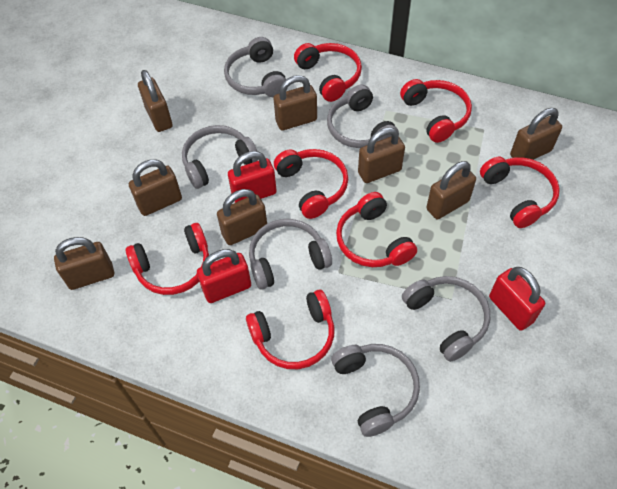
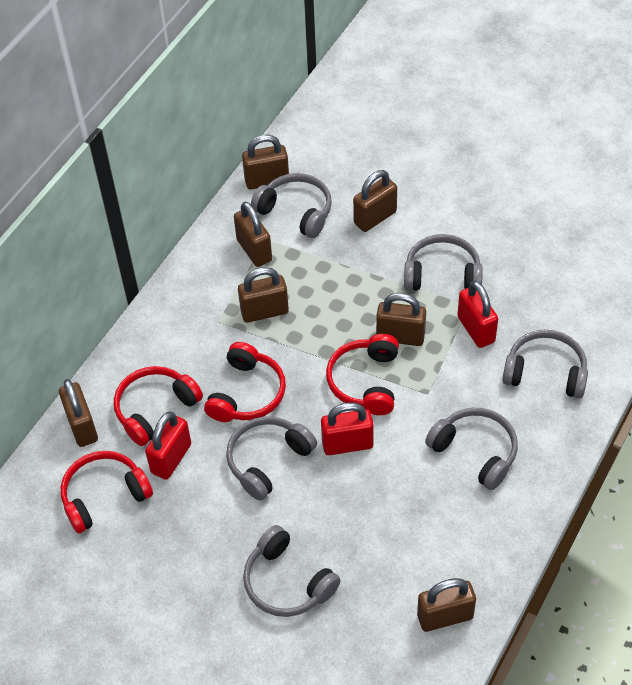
brown padlock: [54,237,114,290] [129,159,182,216] [138,70,173,132] [217,189,267,245] [274,75,317,131] [358,127,405,183] [426,161,476,219] [510,108,562,160] = 8 -> [59,379,98,447] [234,202,272,267] [238,267,289,323] [242,135,289,190] [353,170,397,232] [376,293,426,346] [417,578,476,632] = 7
red headphones: [126,223,209,295] [246,290,334,369] [274,149,348,219] [294,43,362,102] [336,192,417,267] [400,79,472,143] [480,157,560,228] = 7 -> [61,451,153,533] [114,366,203,446] [204,342,286,422] [326,334,399,415] = 4

